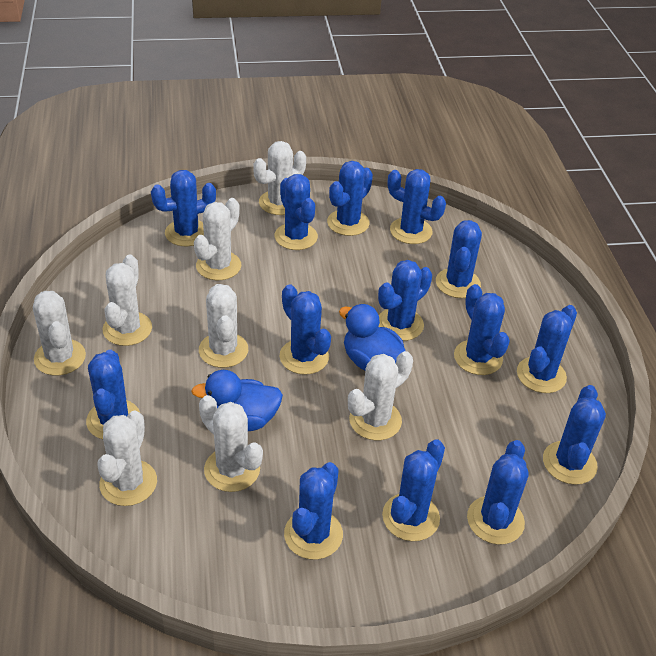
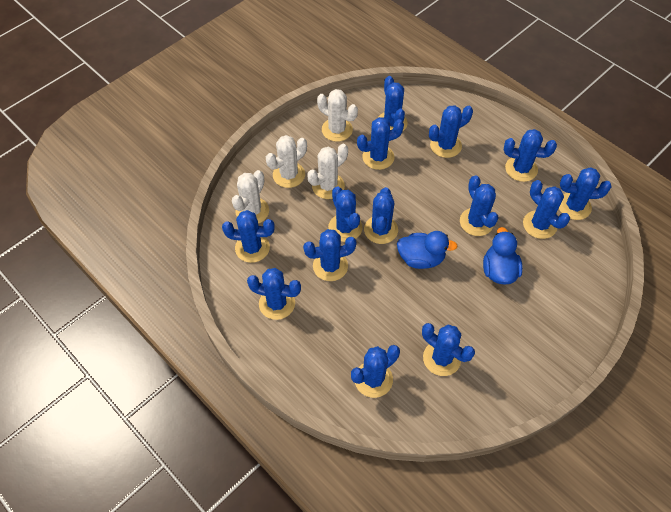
white cactus: [33,291,86,375] [97,410,157,506] [103,254,152,346] [194,198,241,280] [199,284,248,368] [199,395,263,492] [253,141,306,215] [348,351,413,440] = 8 -> [232,170,269,224] [266,135,307,188] [307,144,348,199] [317,89,358,142] = 4

